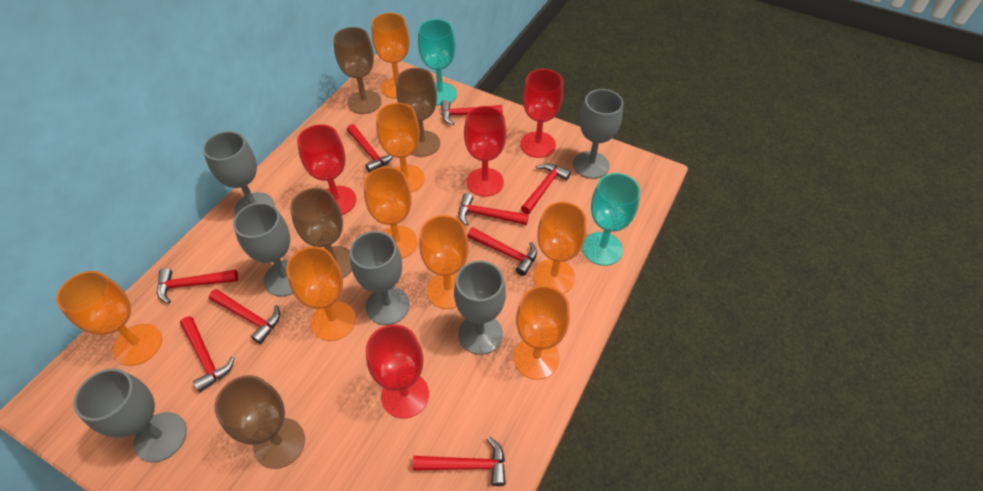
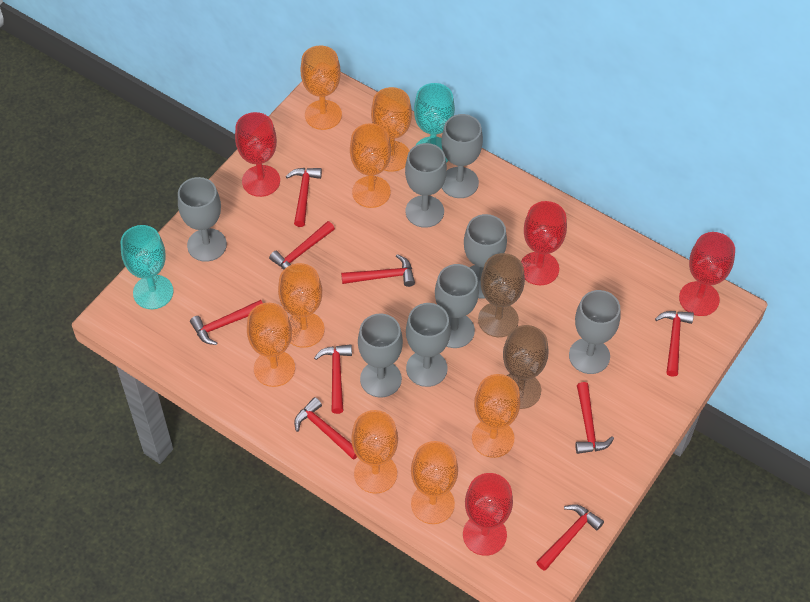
brown goblet: [214,375,305,469] [290,188,352,278] [333,27,381,114] [396,68,440,157] = 4 -> [478,253,525,337] [503,325,548,409] = 2
grey goblet: [73,369,187,463] [203,131,274,216] [233,203,293,296] [350,231,409,325] [454,261,506,355] [573,89,623,179] = 6 -> [178,177,227,262] [358,313,403,398] [405,143,447,228] [406,303,451,387] [435,264,479,348] [441,114,483,198] [464,214,507,299] [569,290,620,374] = 8

